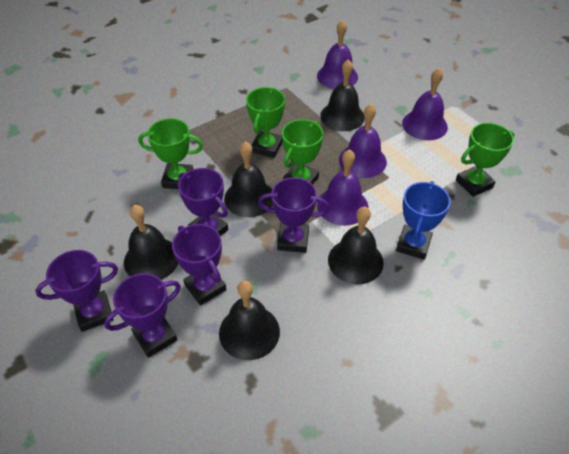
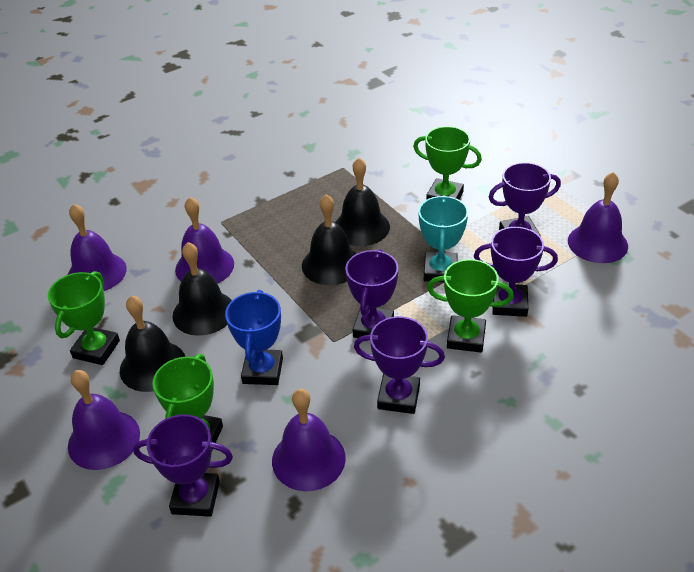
black bell: [124,205,178,280] [219,281,280,360] [224,141,273,217] [320,59,365,131] [328,207,384,284] = 5 -> [120,295,185,392] [173,242,232,336] [302,194,356,285] [335,158,390,246] = 4
purple bell: [317,20,358,89] [317,149,368,226] [339,104,387,178] [402,68,448,140] = 4 -> [68,204,127,291] [68,370,140,470] [175,197,234,284] [272,389,346,491] [568,172,628,263] = 5
turquoise trophy: none = 0 -> [418,195,468,282] = 1

